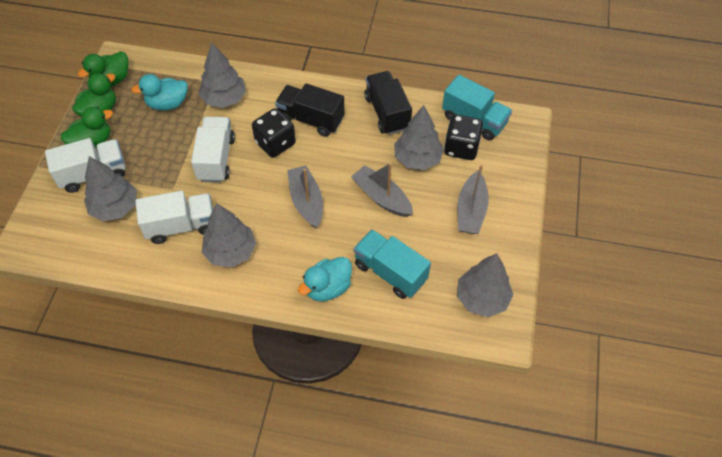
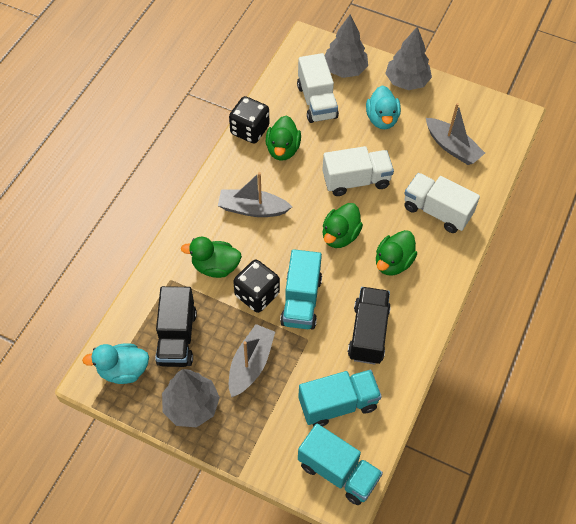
green duck: [61,107,113,148] [72,73,116,116] [78,51,128,87] = 3 -> [181,237,242,278] [266,116,301,161] [323,203,363,248] [376,230,417,275] = 4
grey tree: [84,156,137,221] [198,42,246,108] [202,203,256,268] [394,105,444,170] [457,253,514,317] = 5 -> [162,369,220,427] [325,14,368,78] [385,27,432,90] = 3
turquoise truck: [354,229,431,299] [442,75,512,141] = 2 -> [280,249,322,329] [298,370,382,427] [298,423,383,505] = 3

